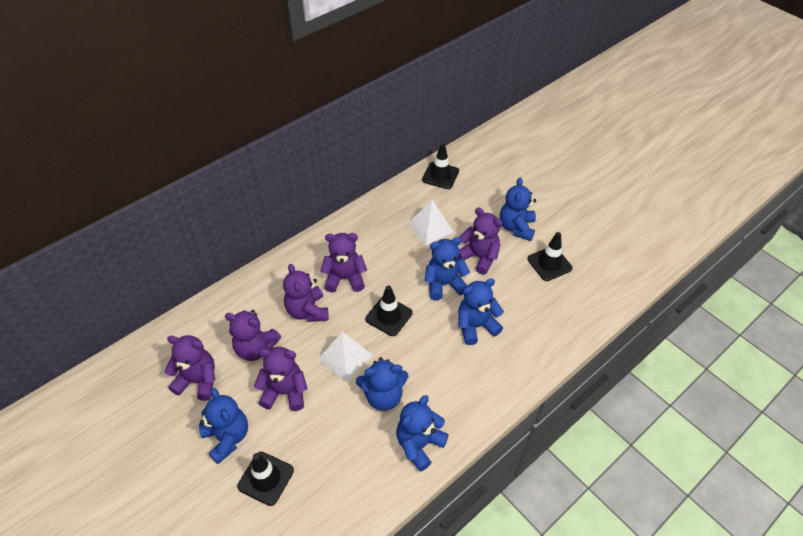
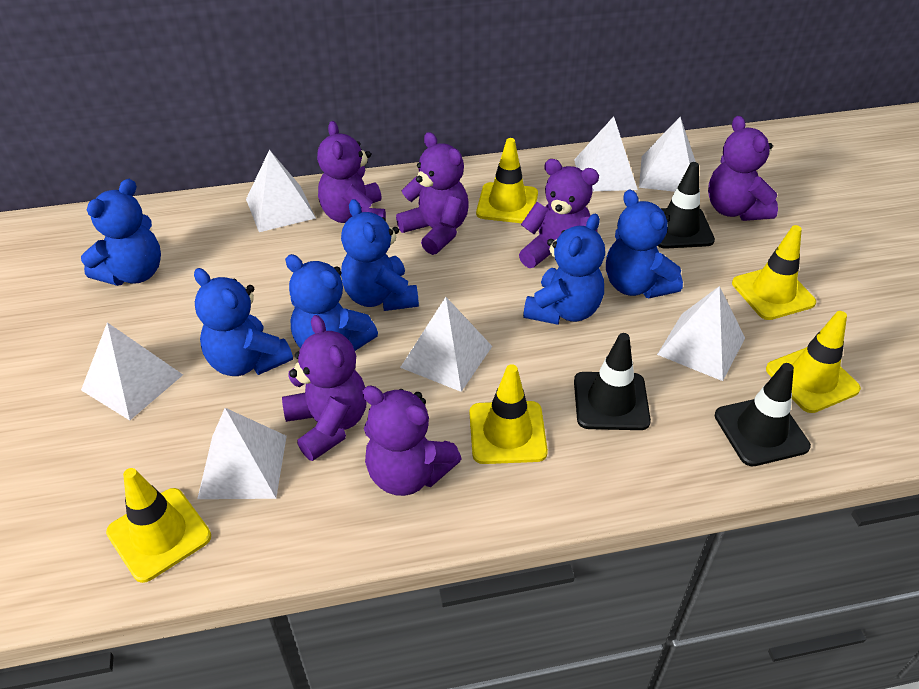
black traffic cone: [237,452,294,506] [365,285,413,336] [422,143,459,189] [527,232,573,281] = 4 -> [574,333,651,430] [658,162,715,249] [715,363,811,466] = 3
white pyramid: [318,332,373,382] [408,200,453,245] = 2 -> [81,322,183,420] [197,408,287,499] [246,150,316,232] [400,297,492,392] [574,116,638,191] [639,117,696,192] [657,286,745,381] = 7
yellow traffic cone: none = 0 -> [106,468,211,583] [469,364,548,464] [476,138,538,223] [732,225,816,320] [766,311,861,413] = 5

